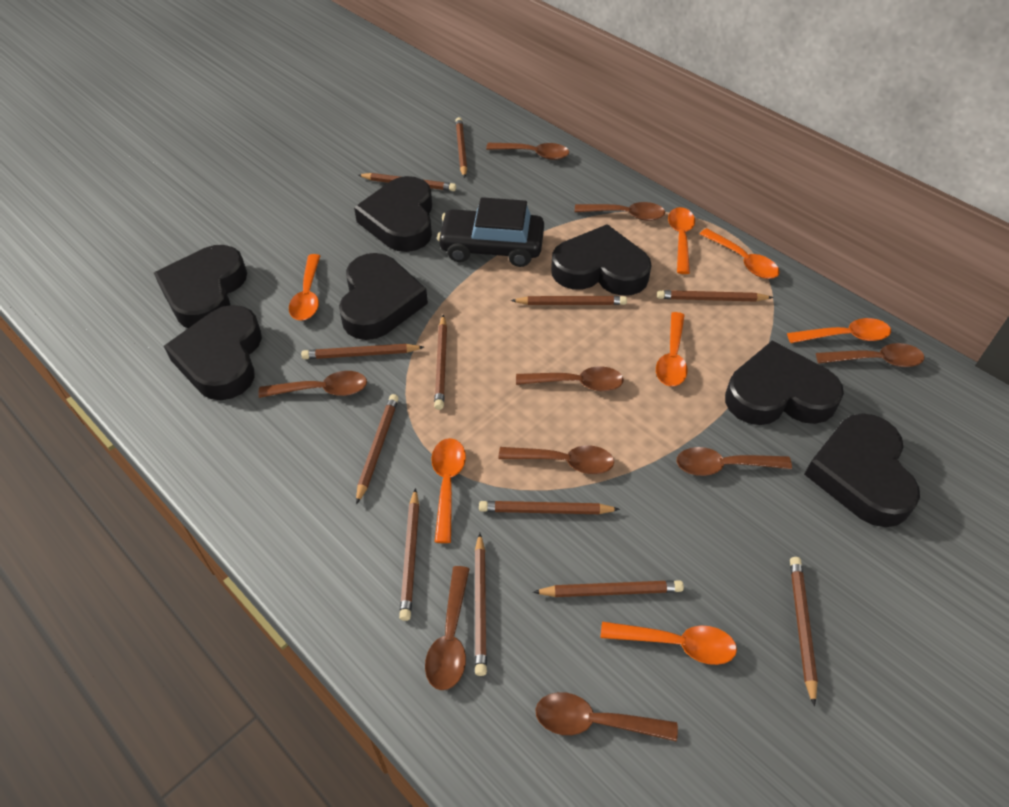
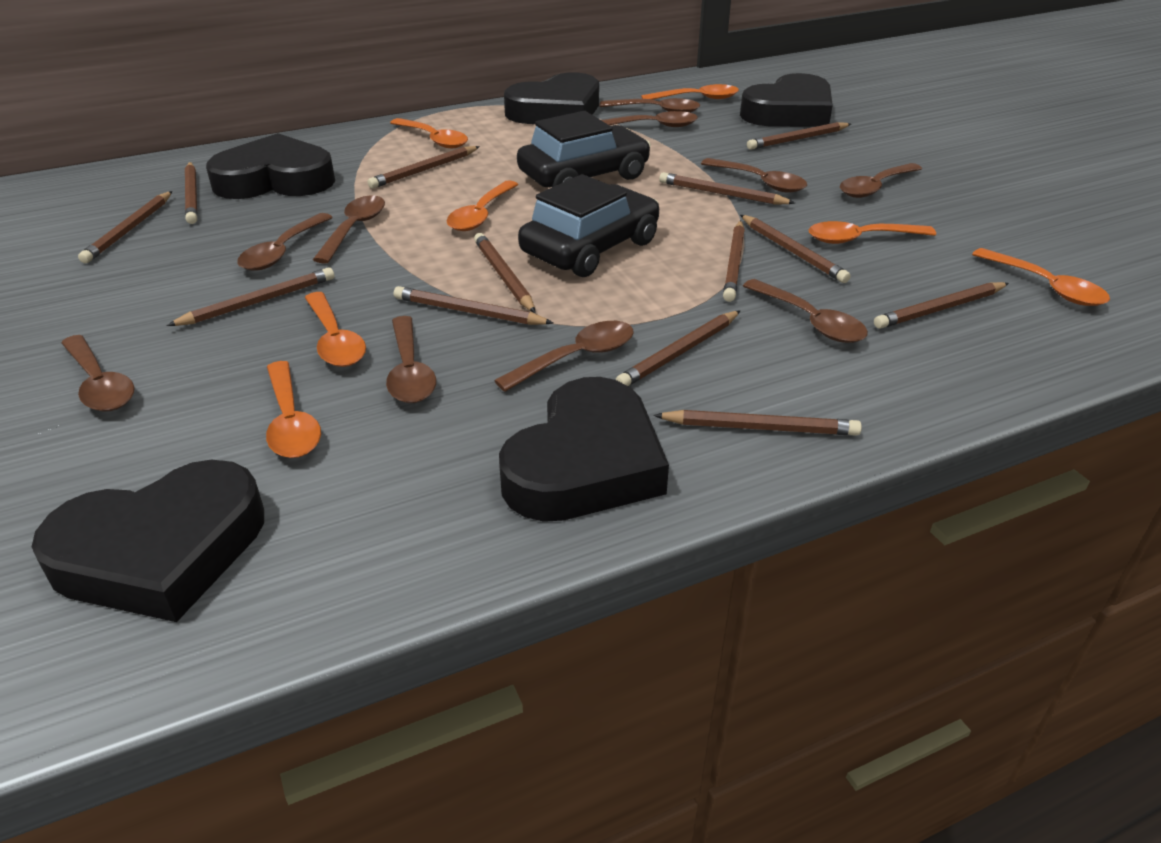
black car: [437,197,544,267] = 1 -> [517,111,651,187] [518,174,659,277] = 2
black heart: [154,245,247,328] [164,305,262,400] [339,253,428,340] [354,176,432,252] [551,224,652,296] [725,341,844,425] [804,413,920,527] = 7 -> [32,460,264,622] [206,133,335,199] [499,377,669,522] [504,73,599,124] [740,73,833,127] = 5
brown pencil: [301,344,424,359] [356,394,399,505] [358,173,456,191] [399,488,419,621] [434,314,447,410] [455,117,467,178] [475,533,487,676] [479,501,620,514] [511,296,627,305] [533,580,684,597] [657,290,773,302] [790,557,818,707] = 12 -> [78,191,172,263] [167,267,334,326] [185,162,197,224] [367,146,480,188] [394,286,553,325] [474,233,536,313] [616,310,740,386] [653,410,862,436] [659,172,795,205] [723,220,745,302] [740,215,851,283] [747,122,851,150] [874,282,1009,329] = 13
brown spoon: [258,371,367,398] [425,566,469,690] [486,143,569,160] [498,445,614,474] [516,366,624,391] [535,692,678,742] [575,202,665,221] [677,447,792,476] [816,343,924,367] = 9 -> [61,335,134,411] [237,213,333,270] [313,195,385,264] [386,316,436,403] [494,321,634,392] [599,98,700,112] [601,111,698,127] [701,158,807,193] [743,279,868,343] [840,163,922,198] = 10

